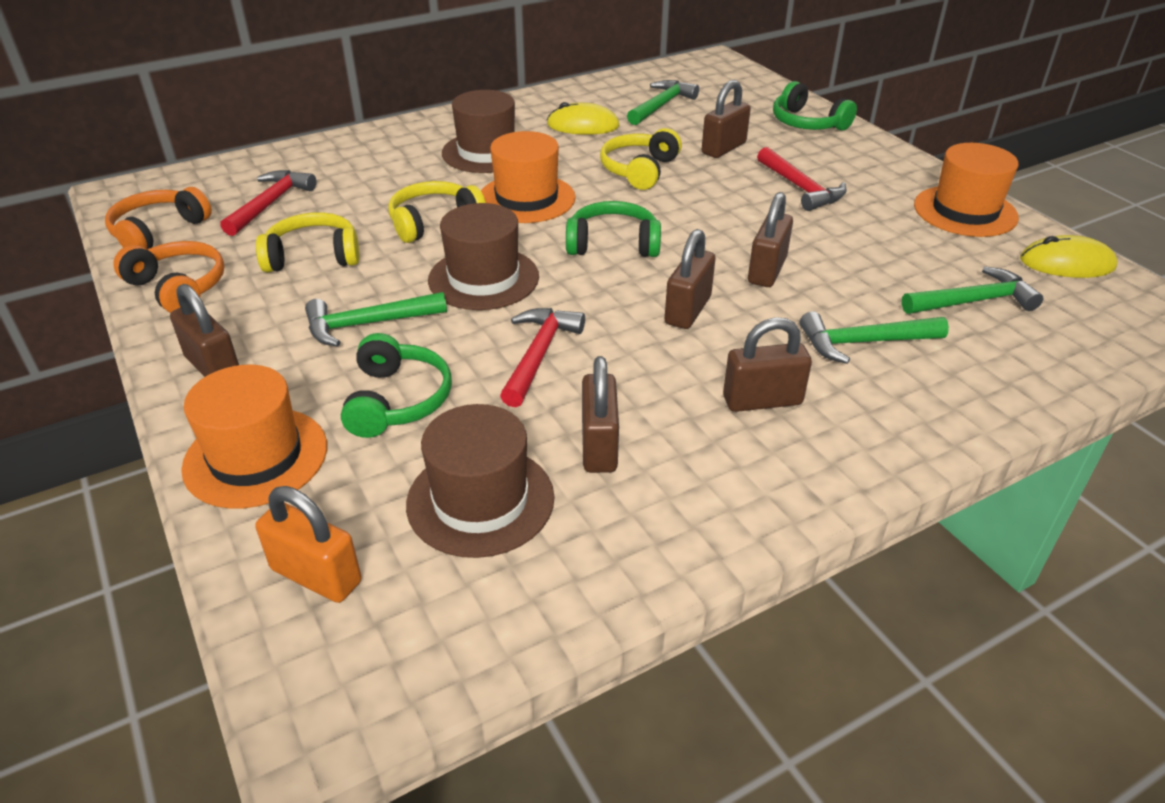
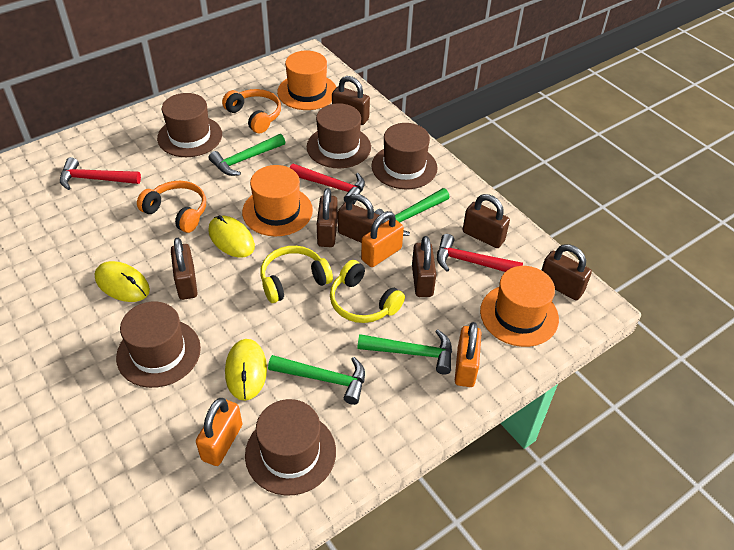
brown hat: [406,404,554,558] [428,203,539,310] [442,90,515,173] = 3 -> [116,301,201,388] [157,93,222,157] [245,399,336,495] [307,103,371,168] [371,123,437,189] = 5
brown padlock: [170,284,239,377] [582,356,619,473] [665,229,716,329] [702,80,751,158] [723,317,812,412] [748,192,793,287] = 6 -> [171,238,198,300] [317,188,338,247] [332,76,370,125] [338,194,382,243] [412,236,436,297] [463,194,510,248] [542,245,592,300] = 7
green headphones: [341,333,452,438] [566,201,661,257] [773,81,857,131] = 3 -> none = 0
orange padlock: [255,486,361,603] = 1 -> [196,398,242,466] [361,211,404,267] [455,322,482,387] = 3
yellow headphones: [256,212,360,272] [388,181,486,243] [600,128,682,190] = 3 -> [260,246,333,303] [330,260,405,323] = 2
yellow mouse: [547,102,620,135] [1020,235,1118,278] = 2 -> [95,261,150,302] [208,215,255,258] [225,339,267,401] = 3

